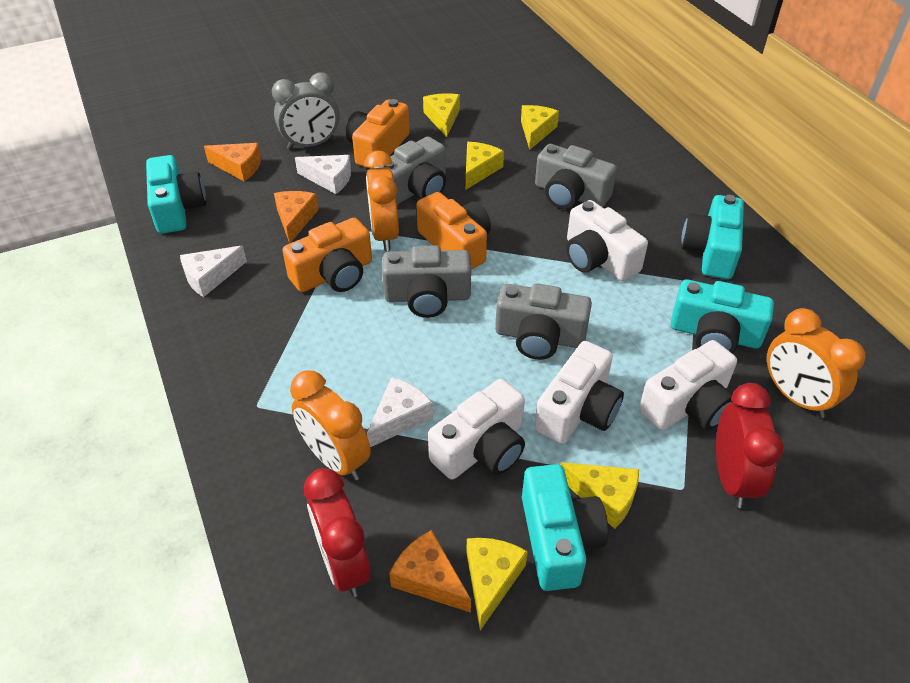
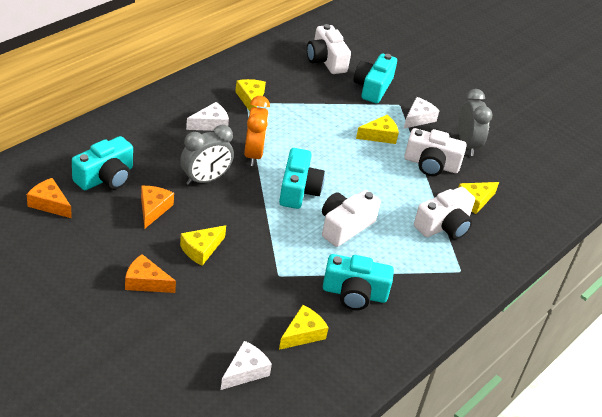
grey camera: [374,137,446,205] [382,245,471,318] [495,283,592,360] [535,144,617,209] = 4 -> none = 0
grey clock: [272,73,340,150] = 1 -> [180,125,234,185] [458,89,493,156] = 2
orange camera: [282,218,372,292] [346,99,410,169] [416,192,491,269] = 3 -> none = 0
orange clock: [290,371,371,481] [364,150,399,251] [767,308,866,418] = 3 -> [244,96,270,166] = 1
red clock: [304,468,371,597] [716,383,784,508] = 2 -> none = 0

